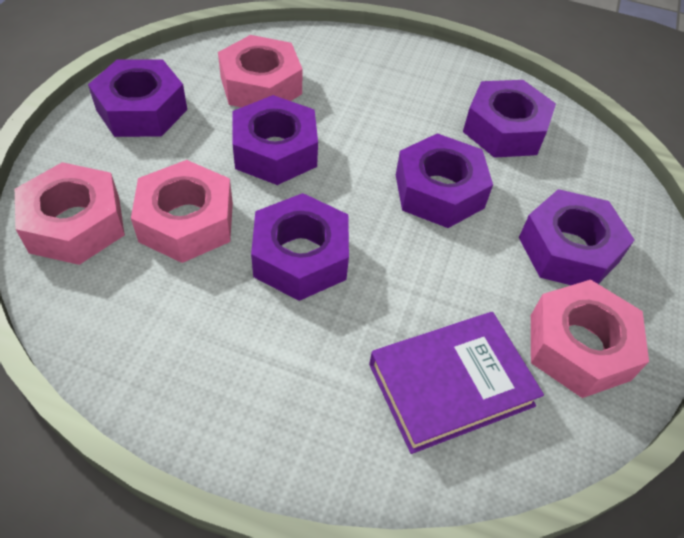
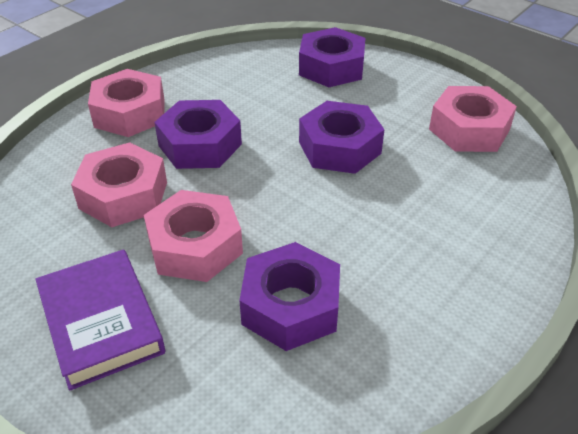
purple nut: [88,59,187,137] [232,95,318,185] [251,193,349,301] [396,133,493,228] [463,80,556,158] [519,189,634,285] = 6 -> [154,100,242,169] [239,242,340,351] [299,27,365,87] [299,101,385,174] = 4

